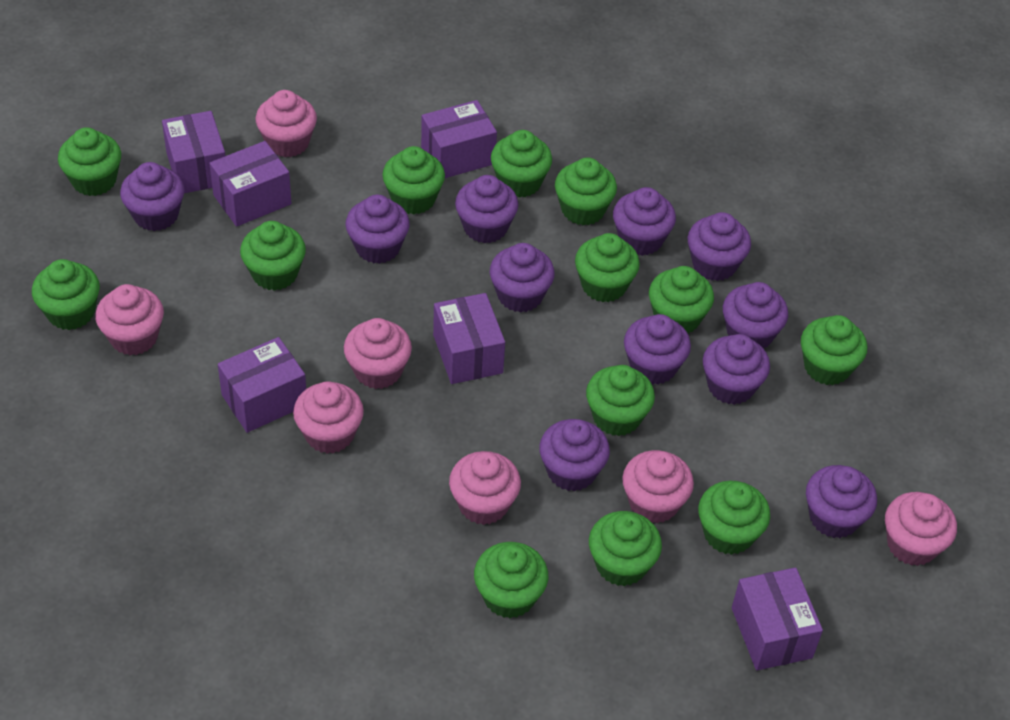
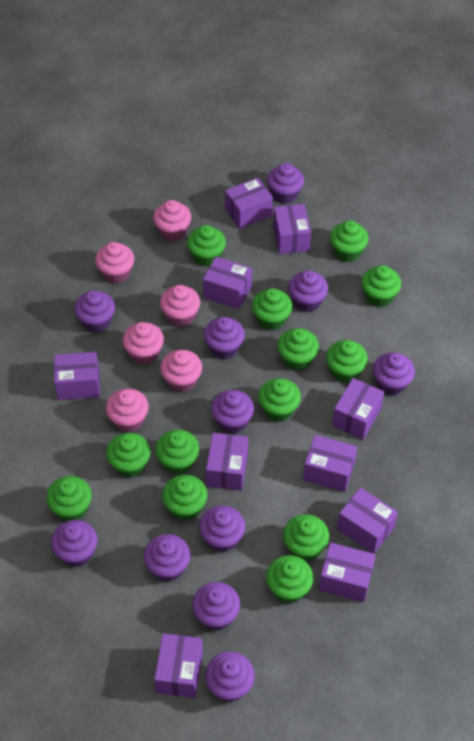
pink cupcake: [95,284,164,355] [255,90,317,157] [293,381,364,454] [344,318,412,389] [449,451,521,525] [622,450,694,524] [885,492,957,566] = 7 -> [95,242,135,284] [106,389,149,432] [123,322,164,365] [153,200,191,241] [160,285,200,327] [160,350,202,393] = 6
purple box: [162,111,226,193] [210,141,292,227] [218,337,306,433] [421,100,497,178] [433,293,505,384] [732,568,823,670] = 6 -> [54,352,100,400] [154,633,203,698] [203,257,252,309] [206,433,248,491] [225,178,273,229] [273,204,311,254] [303,435,357,492] [319,543,375,603] [332,378,384,440] [337,488,398,553] = 10

